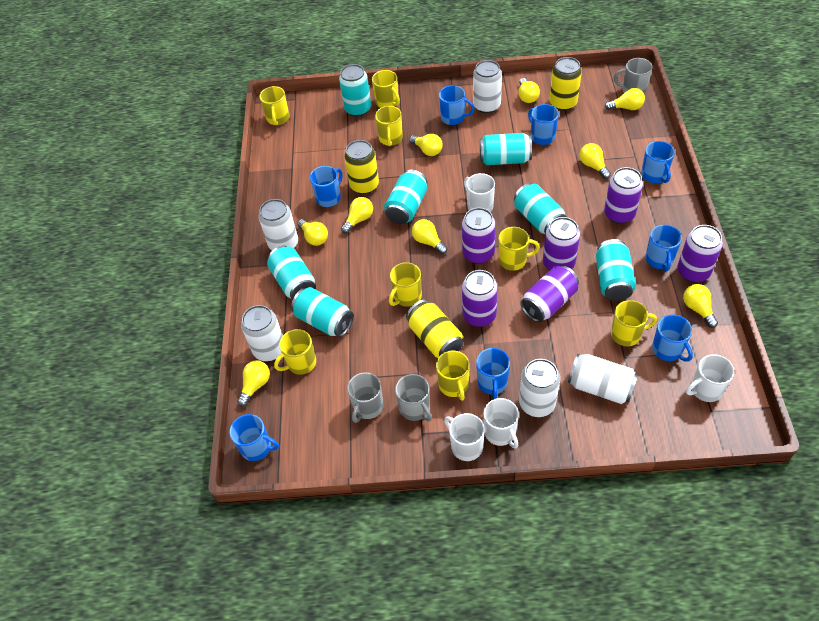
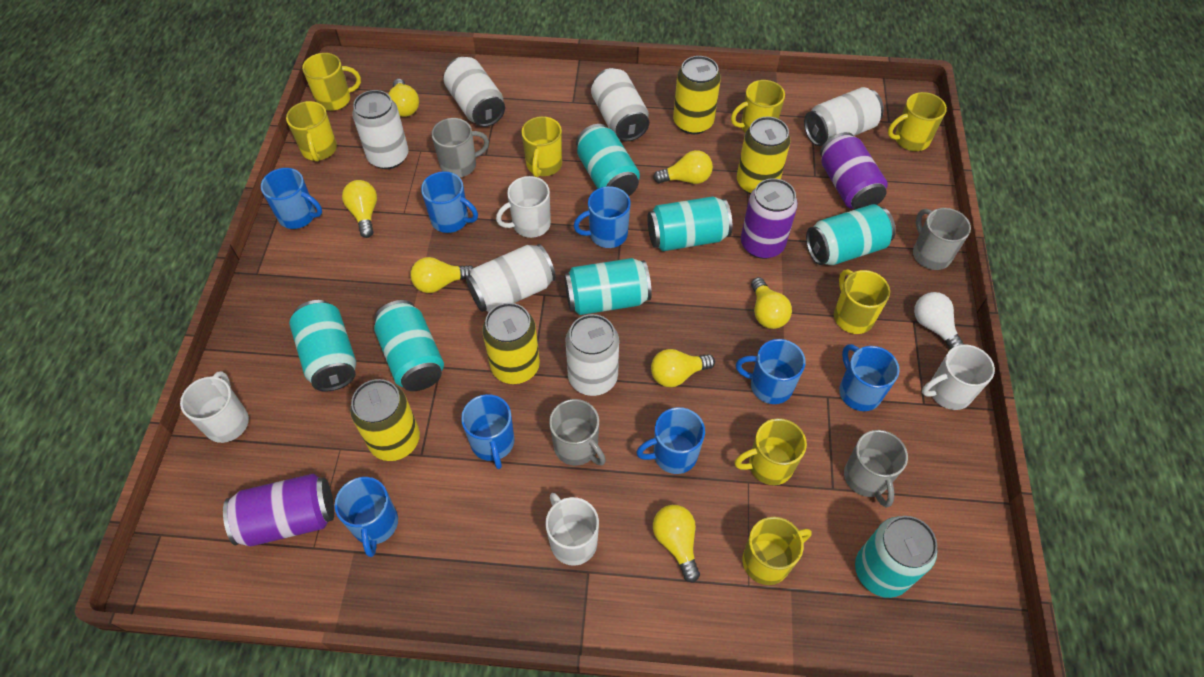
grey mug: [347,372,384,423] [395,374,432,421] [614,58,653,95] = 3 -> [431,118,489,177] [549,399,606,466] [844,430,908,508] [913,208,971,270] = 4
purple can: [462,208,495,264] [462,270,498,327] [520,265,579,322] [543,217,580,270] [604,167,643,224] [677,225,723,282] = 6 -> [223,473,334,547] [741,178,798,259] [820,132,888,209] = 3
white can: [241,305,283,361] [259,199,298,251] [473,60,502,113] [519,359,560,417] [568,354,638,404] = 5 -> [352,90,409,169] [444,57,505,127] [466,244,556,312] [566,314,619,396] [591,68,649,141] [804,87,884,146] = 6
white light bulb: none = 0 -> [914,292,965,349] = 1
yellow can: [344,140,379,194] [406,299,463,358] [549,57,582,111] = 3 -> [350,379,420,461] [482,303,540,384] [673,56,721,134] [737,116,791,194] = 4
yellow light bulb: [237,360,270,407] [297,219,328,246] [341,197,373,233] [409,134,443,156] [412,219,448,254] [518,78,540,103] [580,143,611,179] [604,88,645,110] [683,284,718,328] = 9 -> [342,180,377,238] [388,79,419,117] [410,257,474,293] [651,349,715,387] [653,150,713,184] [653,505,700,583] [751,277,792,329] = 7

